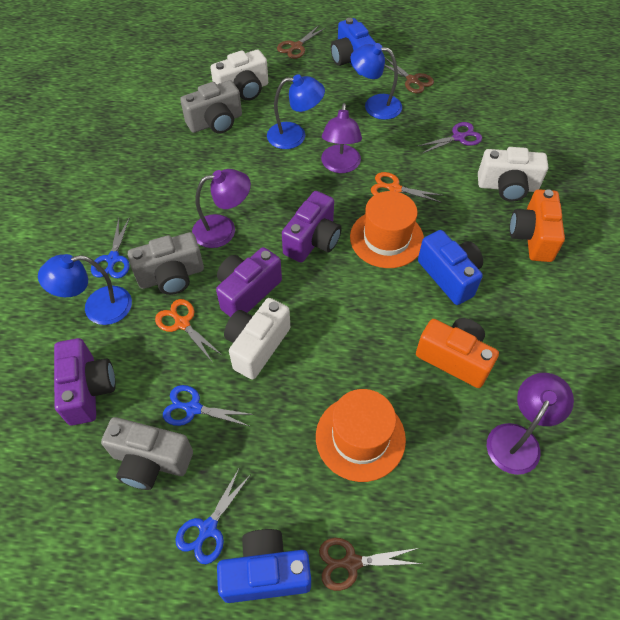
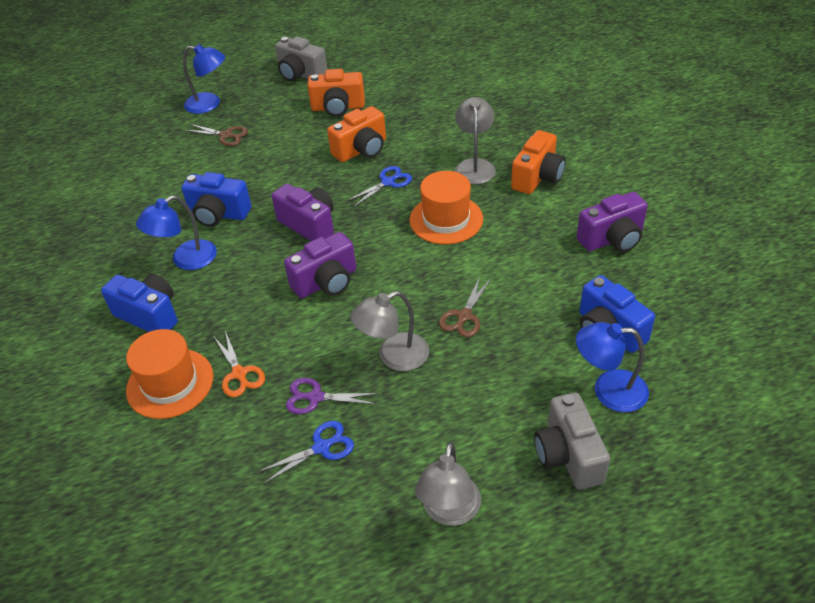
blue scissors: [91,217,130,278] [163,385,254,427] [175,467,251,564] = 3 -> [258,421,354,483] [347,166,412,207] = 2
brown scissors: [277,25,325,59] [319,538,422,591] [384,58,434,93] = 3 -> [185,124,248,146] [439,277,491,337] = 2
grey camera: [101,417,193,490] [128,232,204,295] [180,80,242,133] = 3 -> [275,36,328,81] [534,393,610,490] = 2
grey lamp: none = 0 -> [350,291,429,371] [415,442,481,526] [455,97,496,184] = 3
orange camera: [416,318,499,388] [510,189,565,262] = 2 -> [307,69,365,117] [327,106,386,162] [511,130,566,194] = 3
orange scissors: [155,299,223,363] [371,172,444,203] = 2 -> [214,331,265,397] = 1
purple lamp: [192,169,251,248] [321,103,362,173] [487,373,574,475] = 3 -> none = 0
white camera: [210,50,268,101] [224,298,290,380] [478,147,548,201] = 3 -> none = 0

